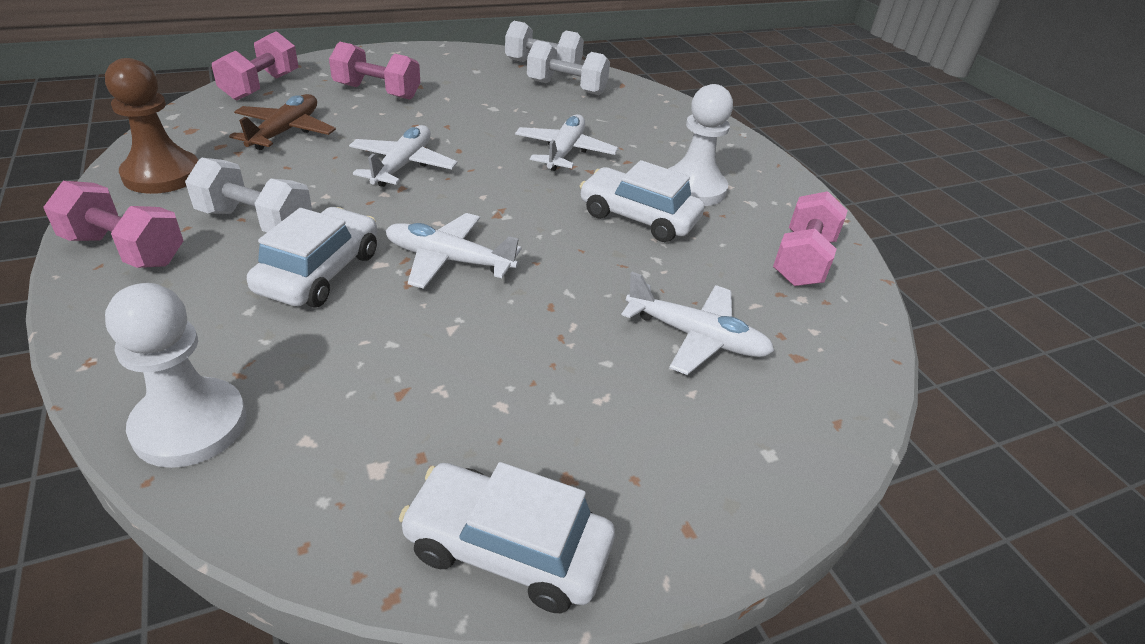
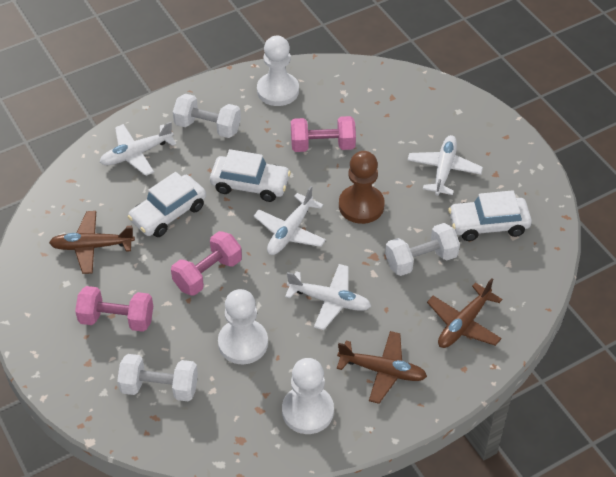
brown plane: [229,94,336,150] = 1 -> [49,211,135,274] [337,331,427,404] [427,278,502,348] = 3
pink dumbbell: [43,181,183,268] [212,31,298,100] [329,42,420,100] [773,191,848,286] = 4 -> [75,286,153,332] [171,231,242,296] [291,116,356,152] = 3
white pawn: [105,283,246,468] [668,84,733,206] = 2 -> [218,289,268,364] [257,36,299,106] [282,358,334,434] = 3

